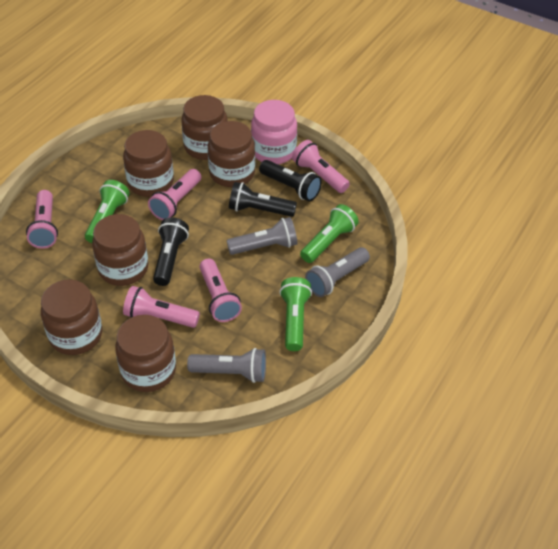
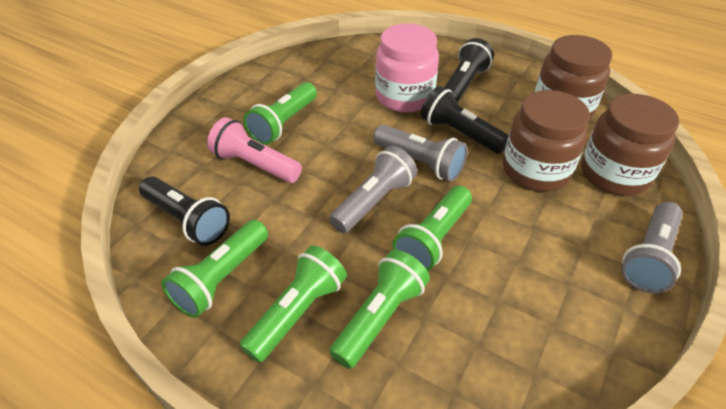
brown jar: [41,280,102,355] [92,214,148,286] [115,315,176,392] [123,130,174,197] [181,95,228,160] [208,121,255,187] = 6 -> [503,90,590,191] [535,35,612,120] [581,94,679,196] = 3
green flashlight: [85,180,130,243] [279,277,312,351] [300,204,359,263] = 3 -> [161,220,268,318] [239,245,347,363] [243,82,317,145] [329,250,430,369] [393,186,472,271] = 5
pink flashlight: [26,190,58,249] [123,286,200,328] [148,169,201,220] [199,259,242,322] [292,140,350,193] = 5 -> [207,117,302,183] = 1

